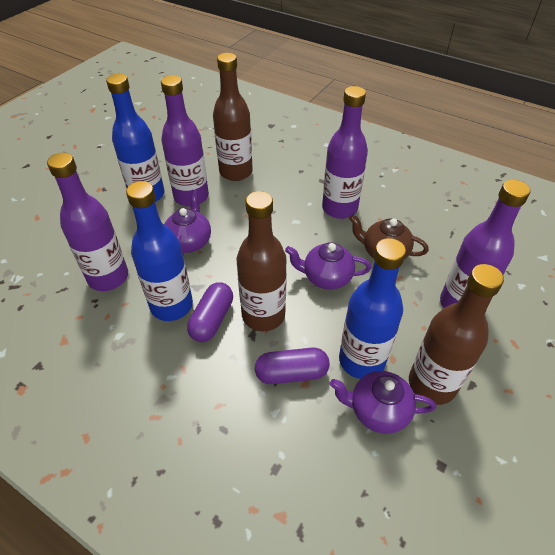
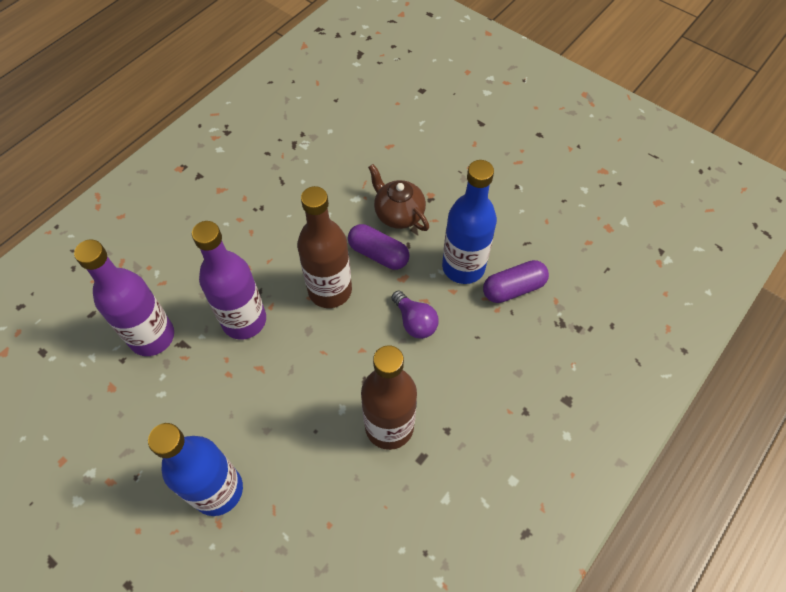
blue bottle: [106,74,165,202] [126,181,193,321] [339,238,406,379] = 3 -> [148,423,243,516] [442,160,497,284] = 2
brown bottle: [213,53,253,181] [237,191,287,331] [409,264,504,405] = 3 -> [297,186,352,308] [361,345,417,450] = 2
purple bottle: [47,153,128,291] [161,75,209,207] [322,86,368,219] [440,180,531,308] = 4 -> [74,239,174,356] [192,221,266,340] = 2
purple light bulb: none = 0 -> [392,290,439,339] = 1
purple teapot: [164,190,211,255] [285,242,371,290] [330,371,436,434] = 3 -> none = 0

